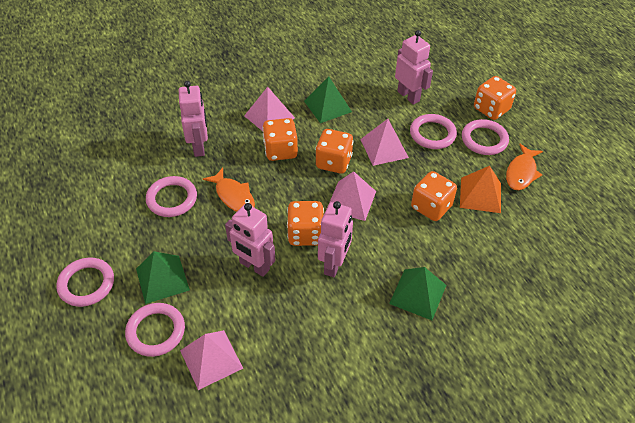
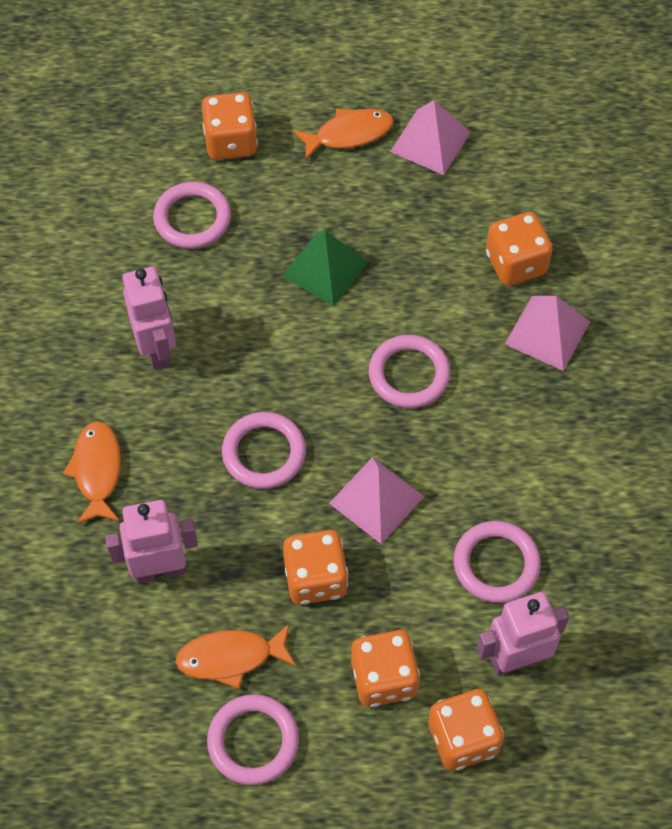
green pyramid: [136,251,190,304] [304,76,352,123] [389,267,446,320] = 3 -> [282,230,369,306] = 1
orange fish: [203,167,255,212] [506,144,543,190] = 2 -> [63,421,121,524] [176,624,296,689] [293,108,394,160] = 3
orange pyramid: [460,166,501,213] = 1 -> none = 0
pink pyramid: [180,330,244,390] [244,87,295,131] [329,171,376,221] [360,119,409,166] = 4 -> [329,457,425,544] [390,100,471,175] [505,296,590,371] = 3
pink robot: [179,81,208,157] [225,203,276,277] [318,201,353,277] [395,30,433,105] = 4 -> [105,500,198,584] [123,267,176,370] [477,592,569,676] = 3

